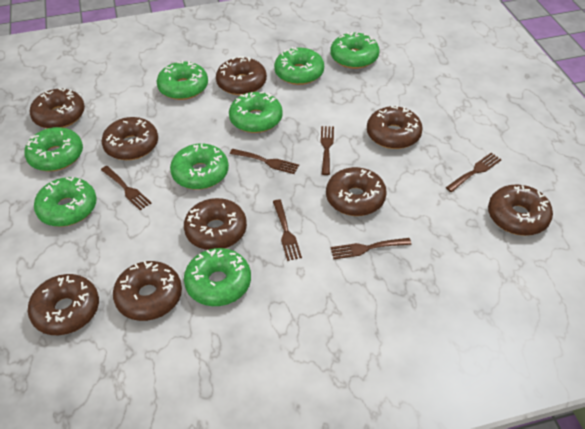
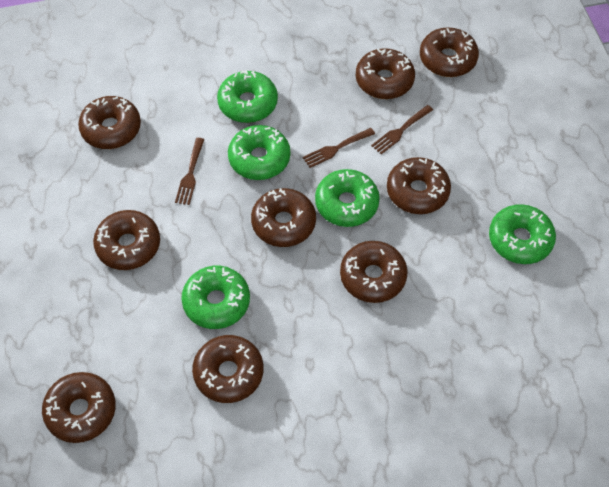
brown fork: [101,166,152,210] [230,149,299,174] [273,200,302,261] [321,126,334,175] [331,238,411,259] [446,153,502,192] = 6 -> [175,138,205,205] [303,128,375,168] [371,105,433,154] = 3
green donut: [24,127,83,171] [34,177,97,227] [157,60,208,100] [170,144,229,190] [184,248,251,306] [229,92,283,133] [274,47,324,85] [330,32,380,69] = 8 -> [181,266,250,329] [217,70,278,123] [228,125,290,180] [315,169,380,227] [489,204,556,264] = 5

